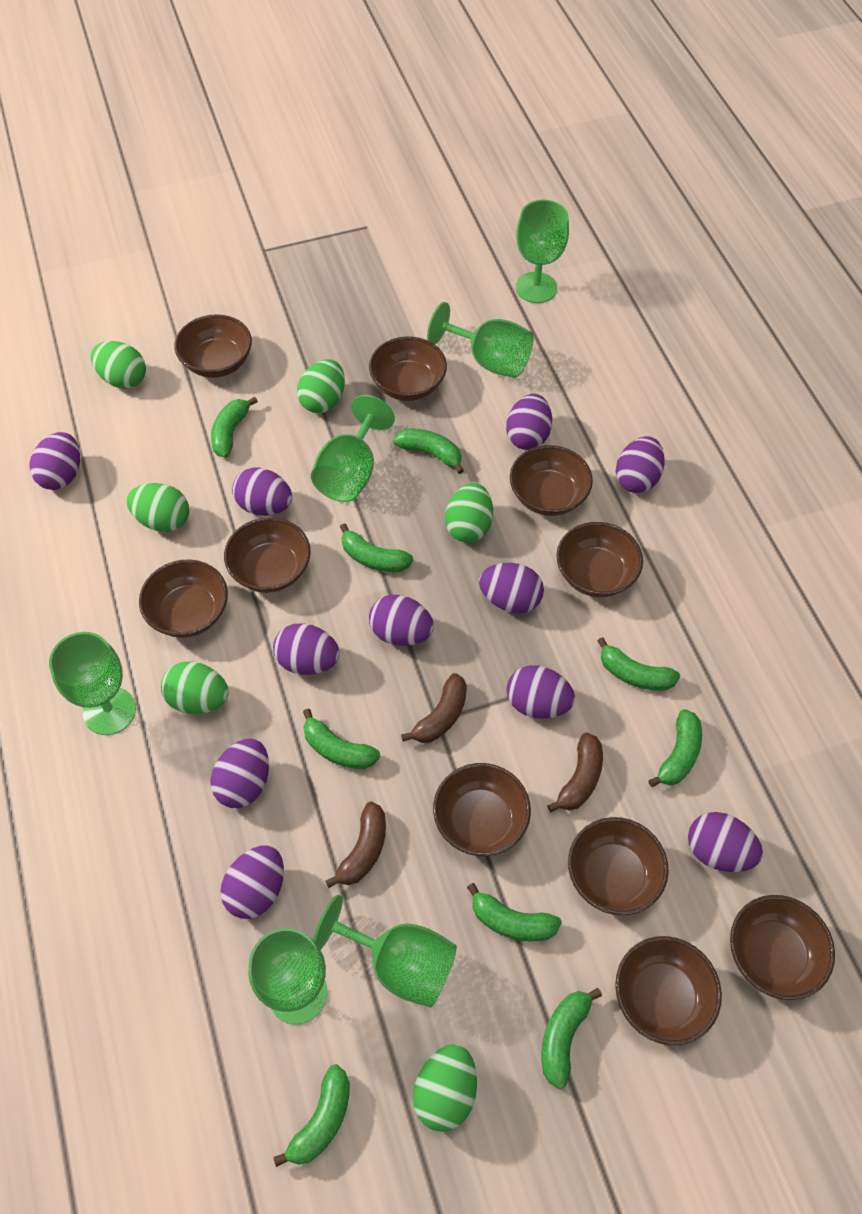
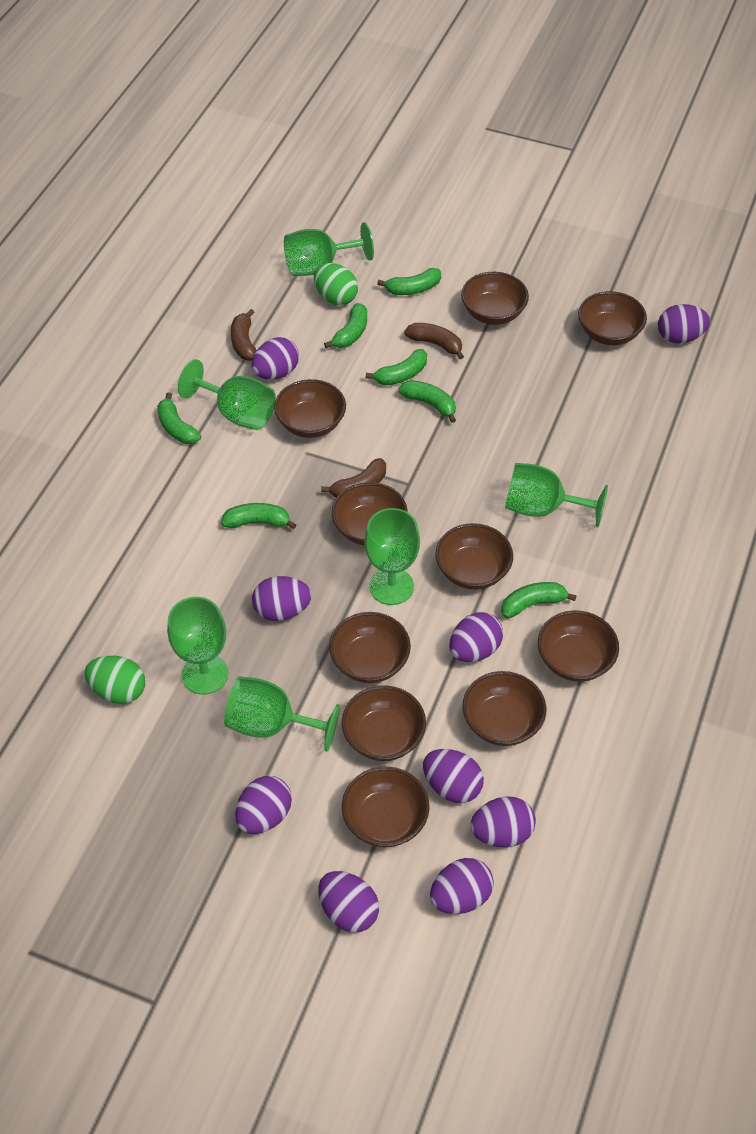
green banana: [211,397,258,458] [273,1064,350,1167] [303,709,380,769] [340,523,413,572] [393,429,464,474] [467,883,562,941] [542,988,602,1089] [597,637,680,691] [648,709,702,787] = 9 -> [157,393,201,444] [221,503,296,529] [324,303,367,348] [366,349,427,386] [377,268,441,295] [398,380,456,423] [501,582,577,618] = 7
green egg: [90,341,146,389] [126,483,189,532] [161,661,229,714] [297,359,345,413] [413,1044,477,1132] [445,483,493,543] = 6 -> [85,656,145,704] [314,263,358,306] = 2
purple egg: [29,432,80,490] [210,739,269,808] [220,846,284,919] [232,467,292,516] [273,623,340,675] [369,595,434,646] [479,563,544,613] [506,394,552,450] [506,665,575,719] [616,436,665,493] [688,812,763,872] = 11 -> [235,776,292,834] [252,337,299,380] [252,576,312,621] [318,871,379,933] [423,749,484,803] [430,858,494,914] [449,612,503,662] [470,796,536,847] [658,304,710,344] = 9

